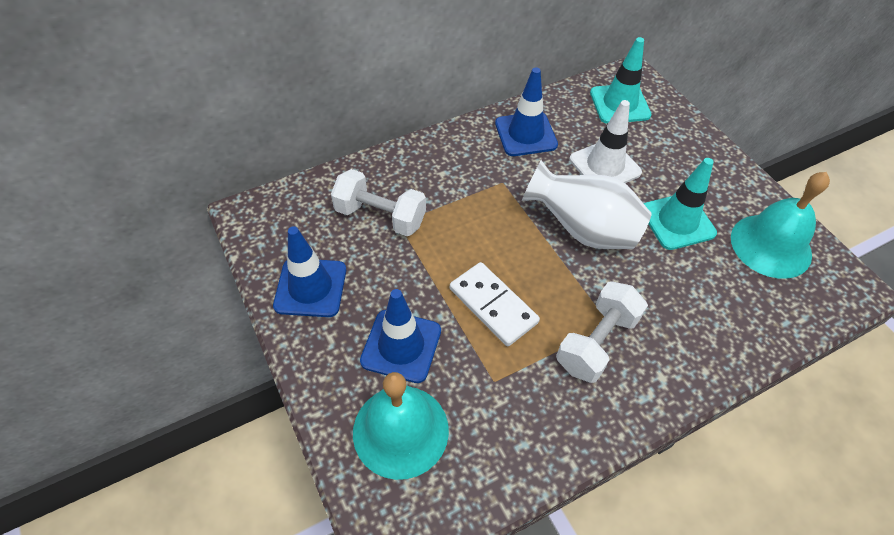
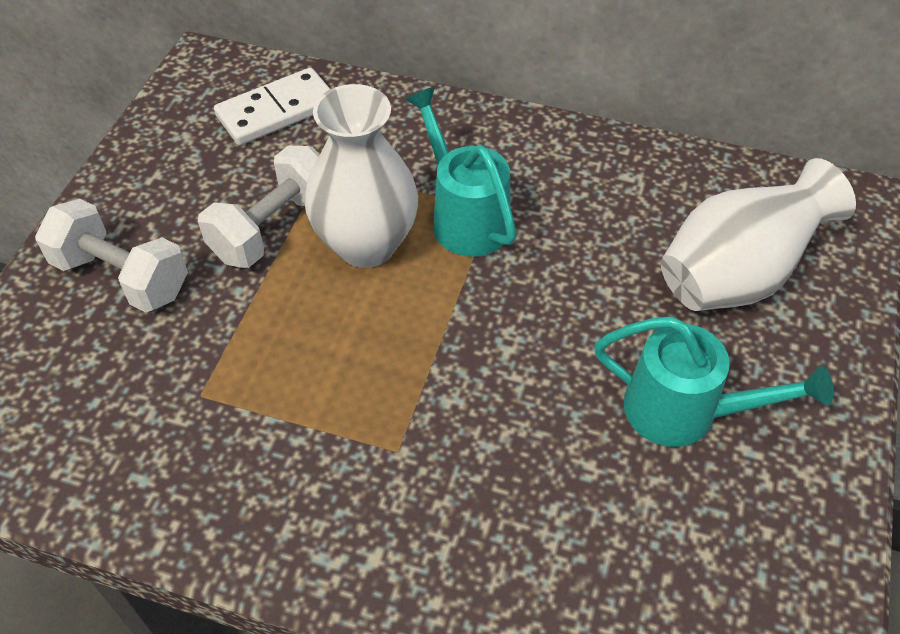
blue traffic cone: [273,226,346,317] [360,289,441,383] [495,68,558,156] = 3 -> none = 0
turquoise bell: [353,372,449,480] [731,172,830,279] = 2 -> none = 0
turquoise traffic cone: [590,37,652,124] [643,158,717,250] = 2 -> none = 0
turquoise watering can: none = 0 -> [405,87,516,257] [594,316,833,447] = 2
white traffic cone: [570,100,642,183] = 1 -> none = 0
white vase: [522,160,652,249] = 1 -> [305,84,418,268] [661,158,856,311] = 2

